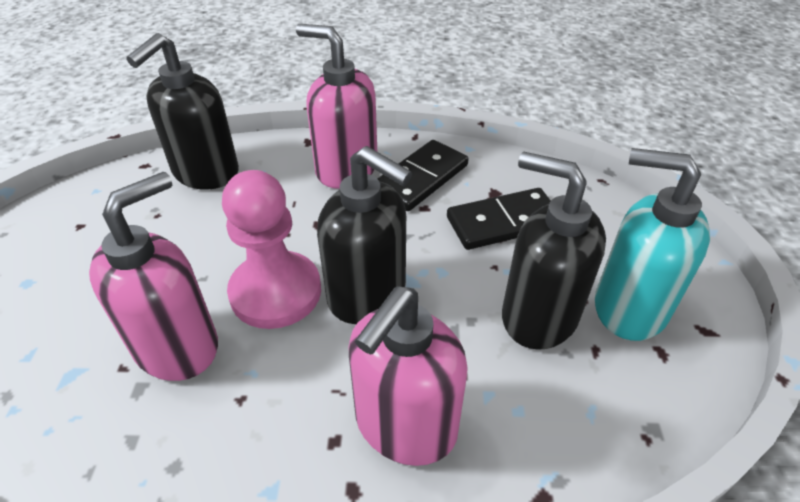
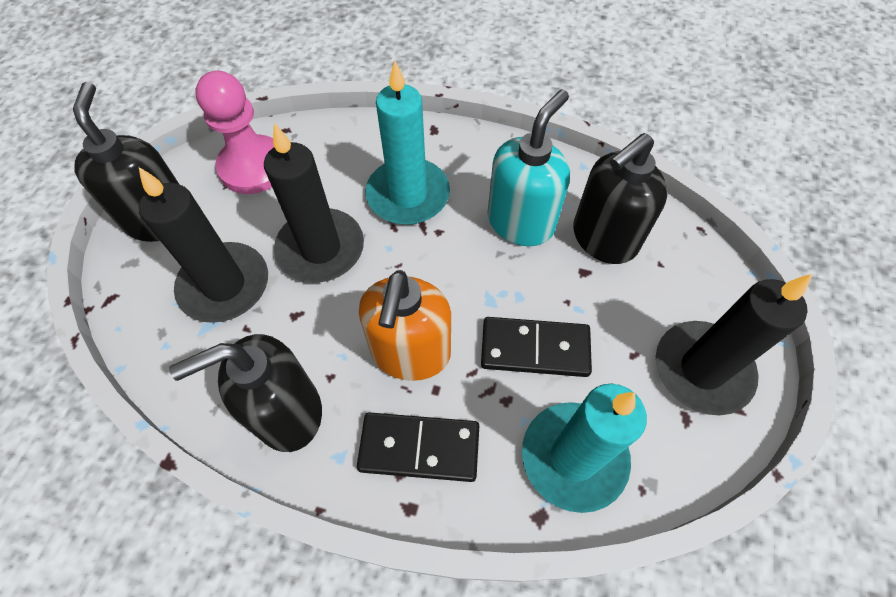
black candle: none = 0 -> [139,167,268,323] [264,123,364,283] [656,274,812,416] = 3
orange soap dispenser: none = 0 -> [359,270,451,381] = 1
pink soap dispenser: [89,172,218,381] [296,24,377,189] [349,286,468,466] = 3 -> none = 0
turquoise candle: none = 0 -> [365,60,450,225] [522,384,647,513] = 2

